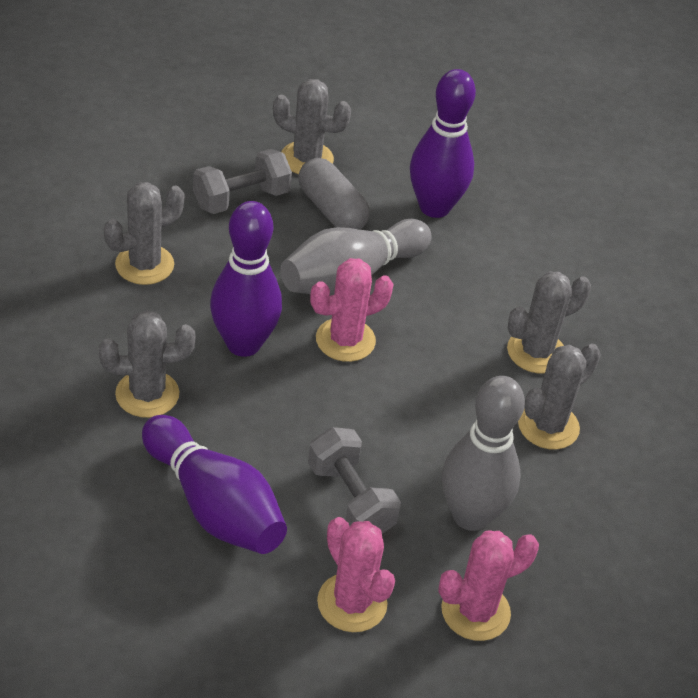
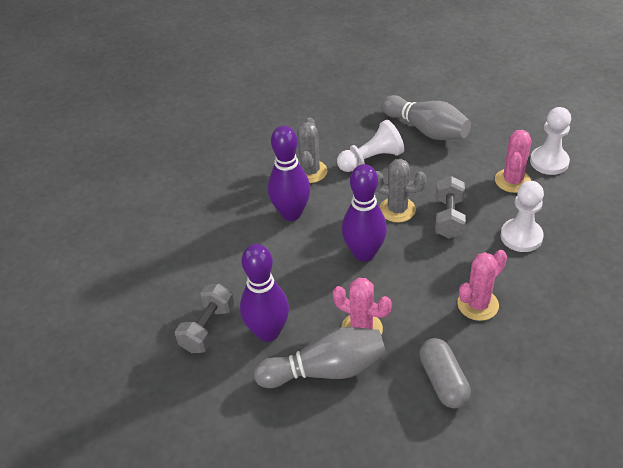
grey cactus: [99,310,195,418] [104,182,184,285] [273,79,351,174] [507,272,591,373] [518,344,601,449] = 5 -> [297,117,327,183] [376,159,426,222] = 2
white pawn: none = 0 -> [337,120,404,172] [500,181,544,252] [530,107,571,175] = 3

